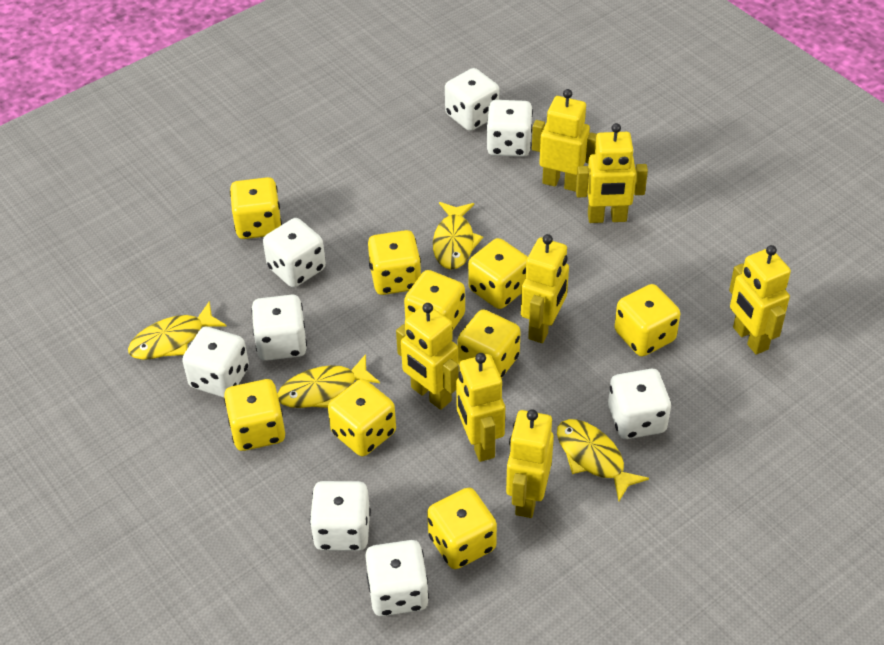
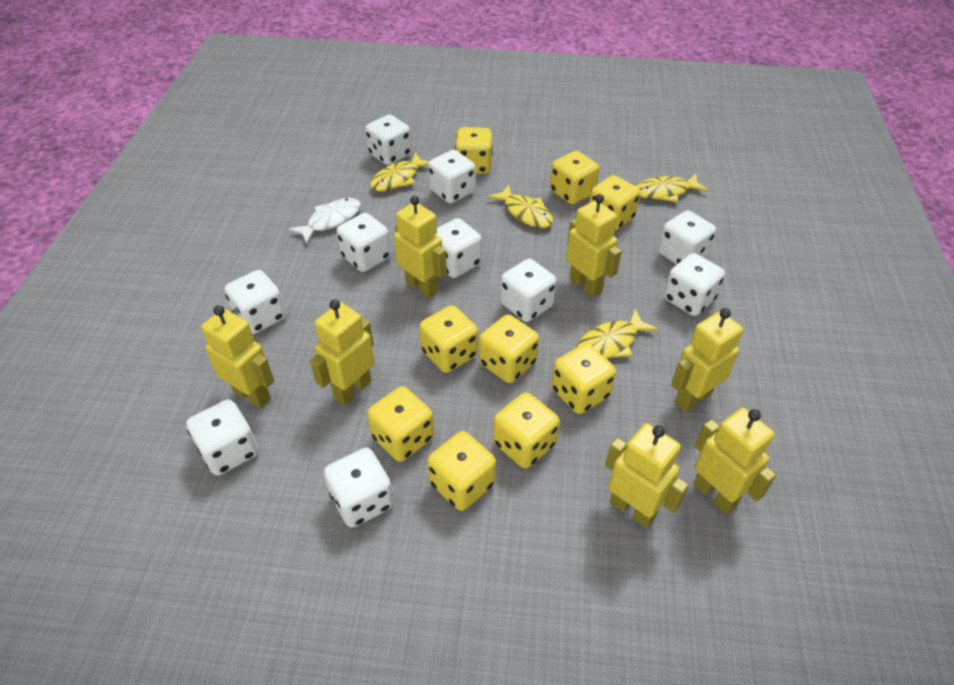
white dice: [182,327,249,398] [251,295,307,361] [263,218,326,287] [310,481,371,551] [365,540,429,616] [445,68,499,131] [486,100,533,157] [608,369,671,439] = 8 -> [186,399,259,475] [224,270,286,334] [324,448,394,528] [337,213,391,272] [365,115,412,165] [428,150,475,203] [436,218,482,278] [500,259,557,322] [658,210,716,265] [664,253,725,316] = 10
white fish: none = 0 -> [288,198,361,244] = 1

